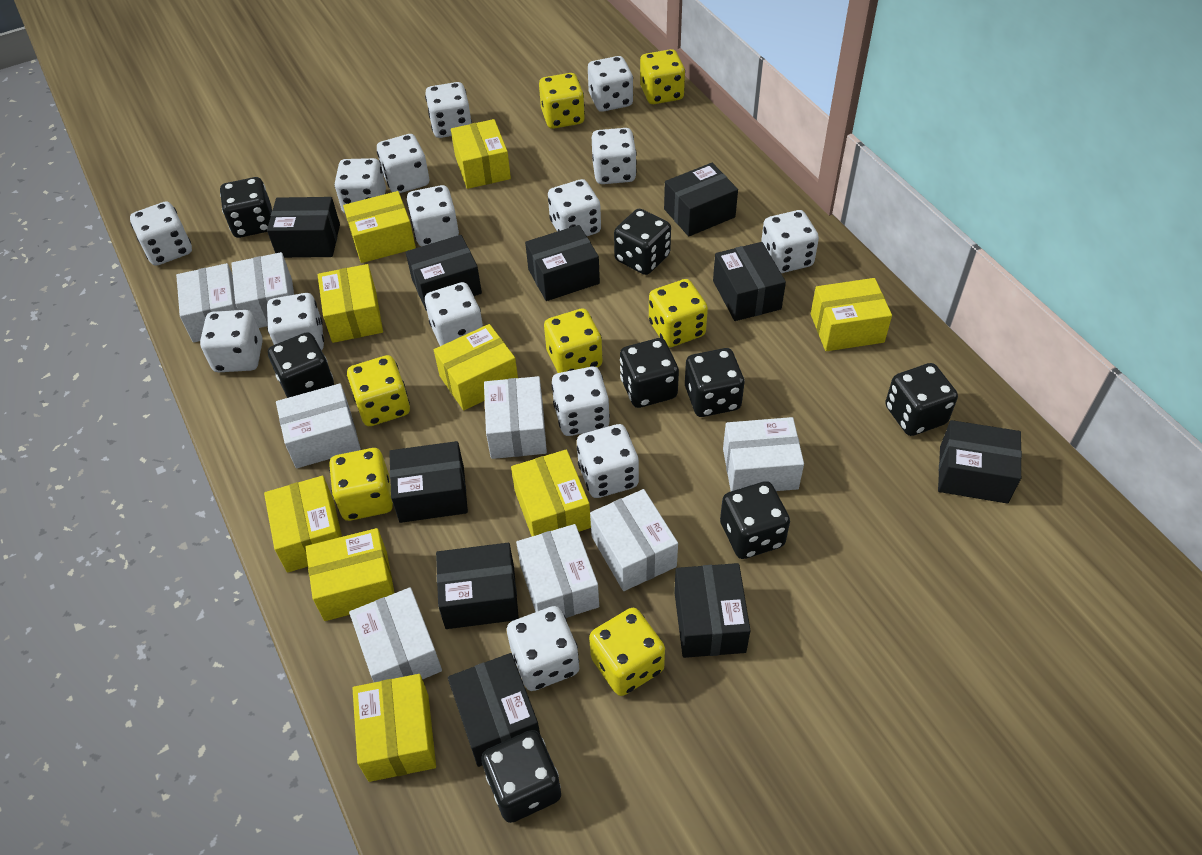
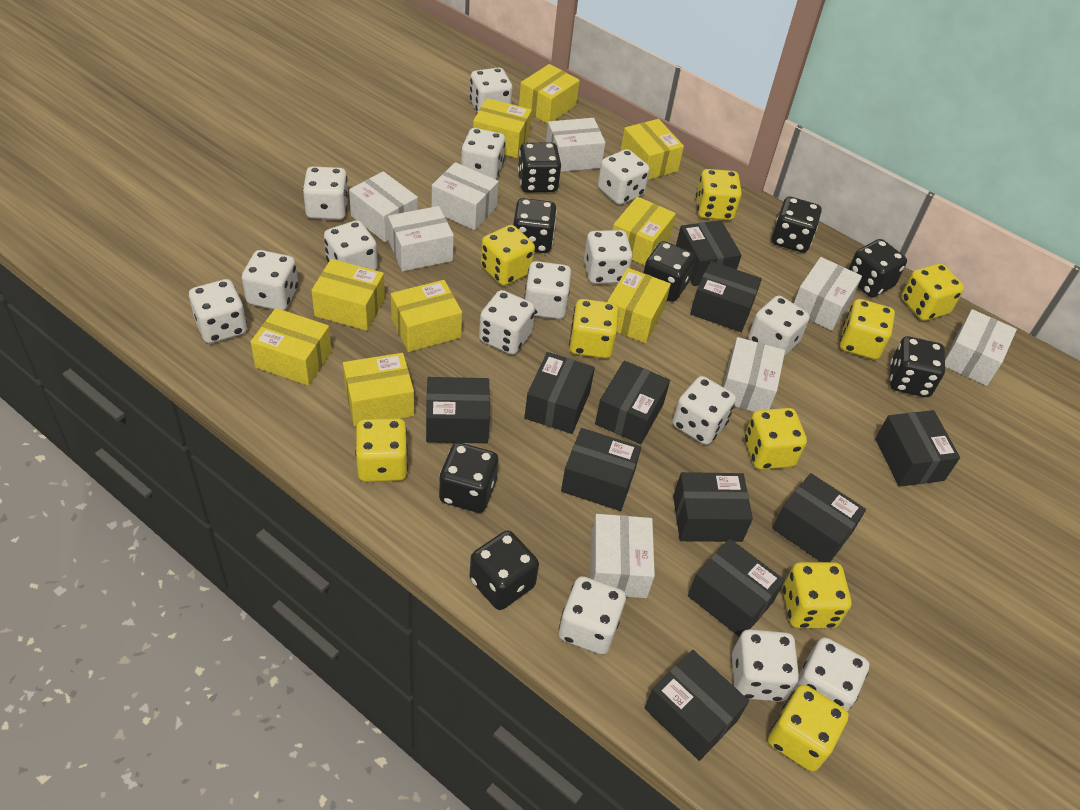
black box: [267,197,340,258] [389,441,468,523] [406,235,482,311] [436,543,519,629] [448,653,540,767] [525,225,600,301] [664,163,738,236] [674,563,751,658] [713,242,786,321] [938,420,1022,504] = 10 -> [426,377,490,443] [524,352,595,434] [561,428,641,511] [595,361,670,444] [645,650,749,761] [673,472,753,542] [676,220,742,286] [688,539,785,637] [690,261,762,332] [773,473,866,562] [875,410,960,487] = 11
yellow dice: [329,448,393,521] [347,355,410,426] [539,73,585,129] [544,309,603,373] [589,608,665,696] [640,49,685,104] [649,279,708,347] = 7 -> [355,418,408,482] [481,225,535,286] [569,299,619,359] [696,169,742,220] [744,408,807,470] [768,684,849,772] [783,562,851,628] [840,299,895,360] [901,263,964,321] = 9

